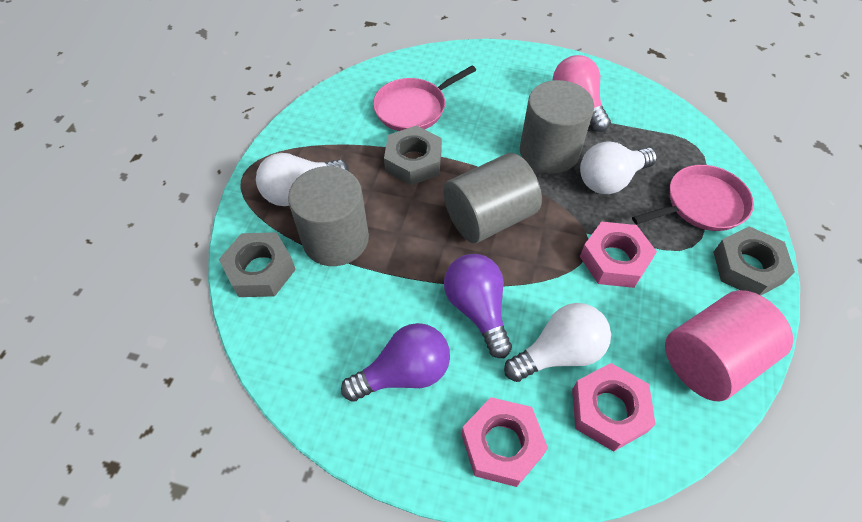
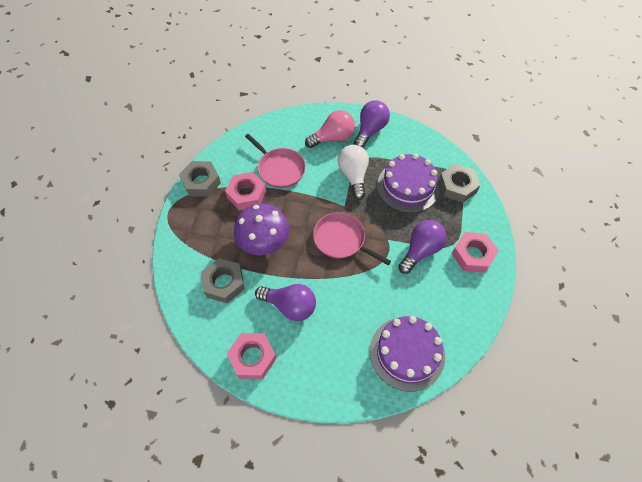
grey cylinder: [288,166,369,266] [443,153,542,243] [520,80,594,174] = 3 -> none = 0
pink cylinder: [665,290,793,402] = 1 -> none = 0
purple cake: none = 0 -> [370,316,445,392] [377,153,439,213] = 2
purple light bulb: [341,323,450,402] [444,254,512,358] = 2 -> [255,284,316,321] [354,100,390,148] [398,220,446,274] = 3
purple mushroom: none = 0 -> [234,204,290,255] = 1
white light bulb: [256,153,349,206] [504,303,611,382] [580,141,657,194] = 3 -> [338,145,369,200] = 1

